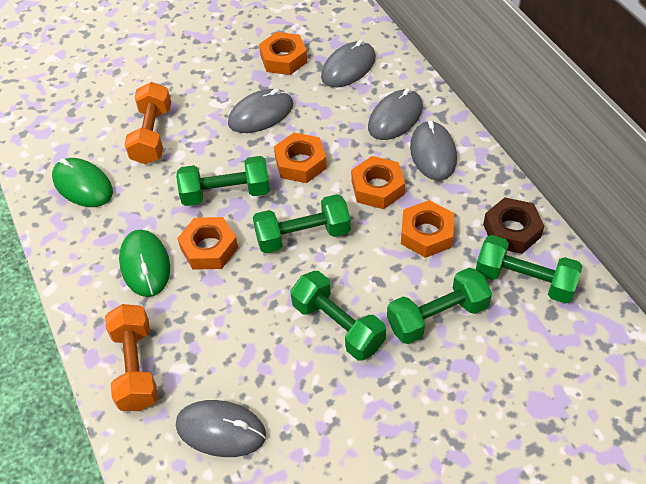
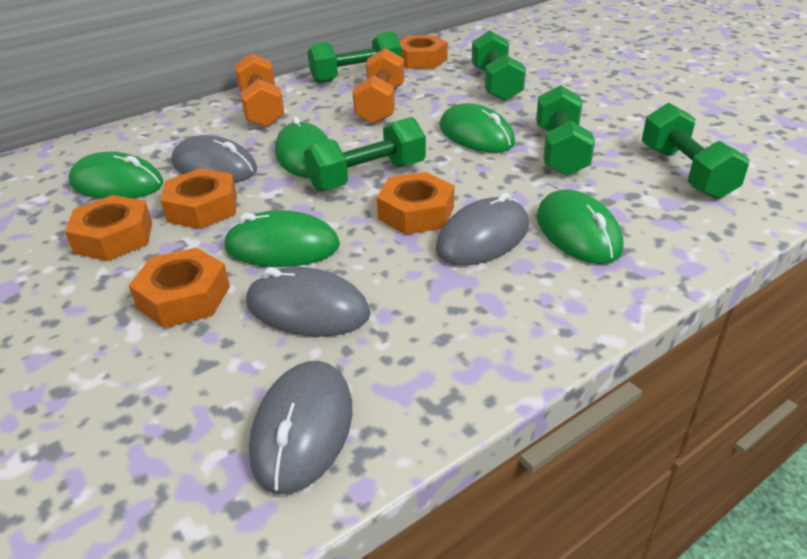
brown nut: [483,197,544,254] = 1 -> none = 0
green mouse: [52,158,113,207] [119,229,170,297] = 2 -> [69,152,164,199] [224,210,340,267] [275,116,329,178] [439,103,515,153] [537,189,623,264] = 5
grey mouse: [176,400,266,457] [228,89,293,133] [321,40,376,87] [368,88,423,140] [410,121,457,181] = 5 -> [171,135,257,182] [246,267,370,336] [249,361,352,495] [435,192,529,266] = 4

